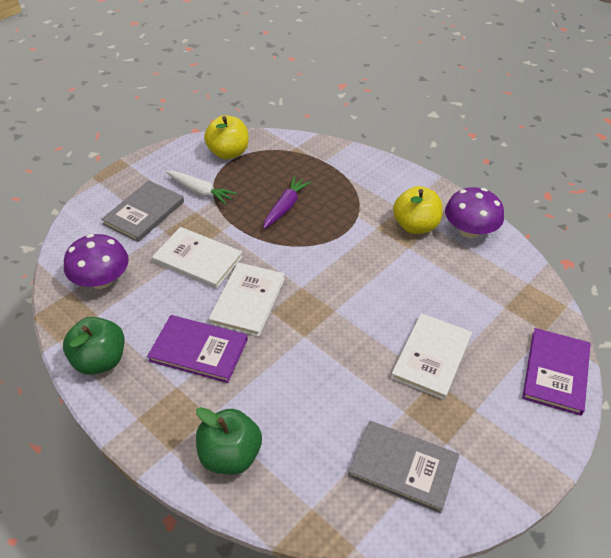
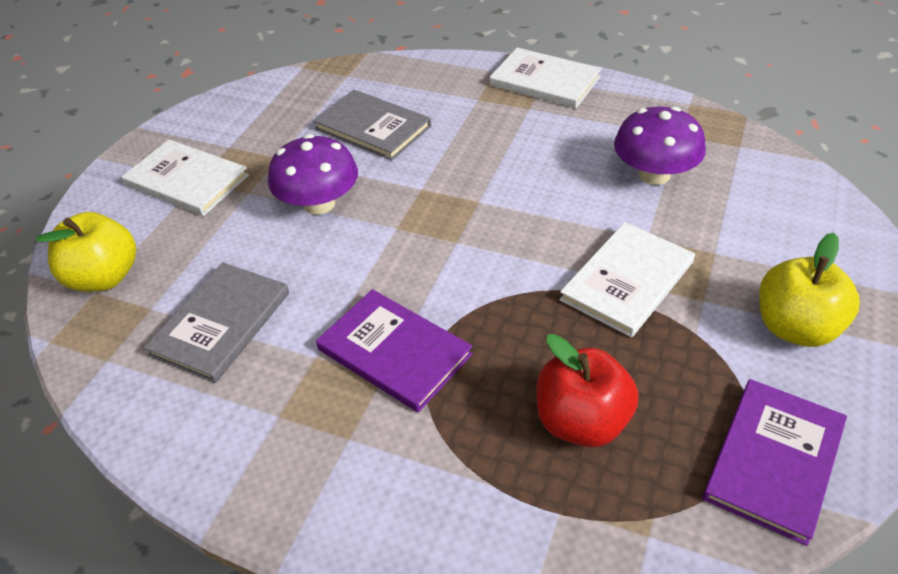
green apple: [63,317,124,375] [196,407,262,475] = 2 -> none = 0
purple carrot: [263,176,311,229] = 1 -> none = 0
red apple: none = 0 -> [537,334,639,447] = 1
white carrot: [166,171,237,205] = 1 -> none = 0

